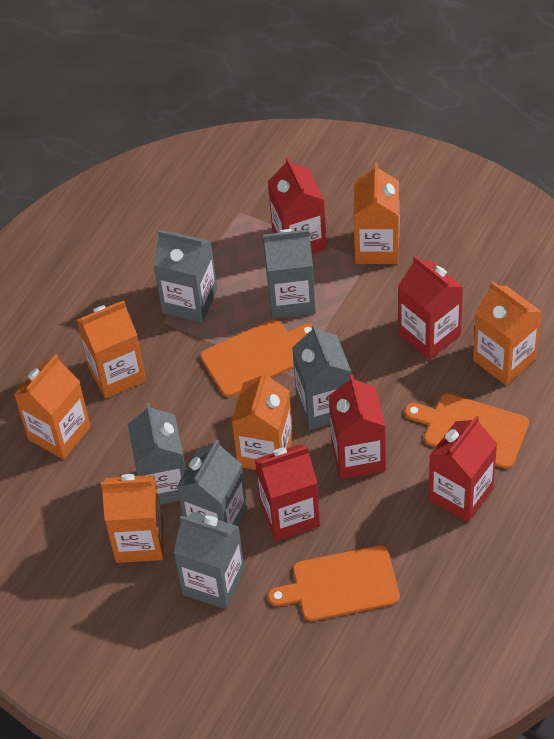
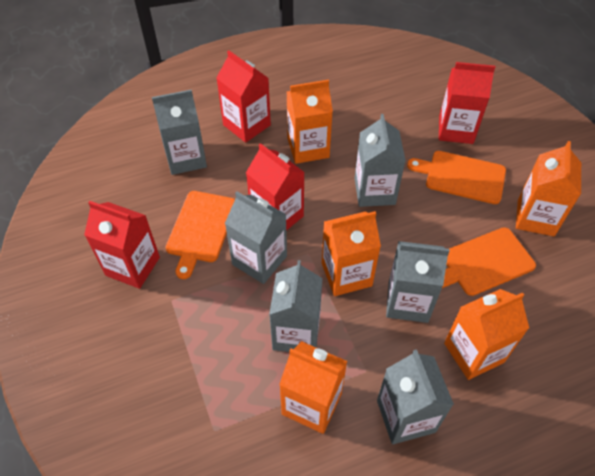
orange carton: [14,354,91,459] [77,300,146,399] [101,474,163,563] [232,370,293,470] [353,163,399,264] [473,281,542,386] = 6 -> [279,341,347,434] [287,80,333,164] [322,211,381,296] [444,289,529,380] [516,141,581,236] = 5
red carton: [255,444,320,541] [268,157,327,254] [328,374,386,479] [398,255,463,360] [429,415,497,522] = 5 -> [84,201,160,289] [216,50,271,143] [246,143,305,231] [439,62,495,144] = 4

